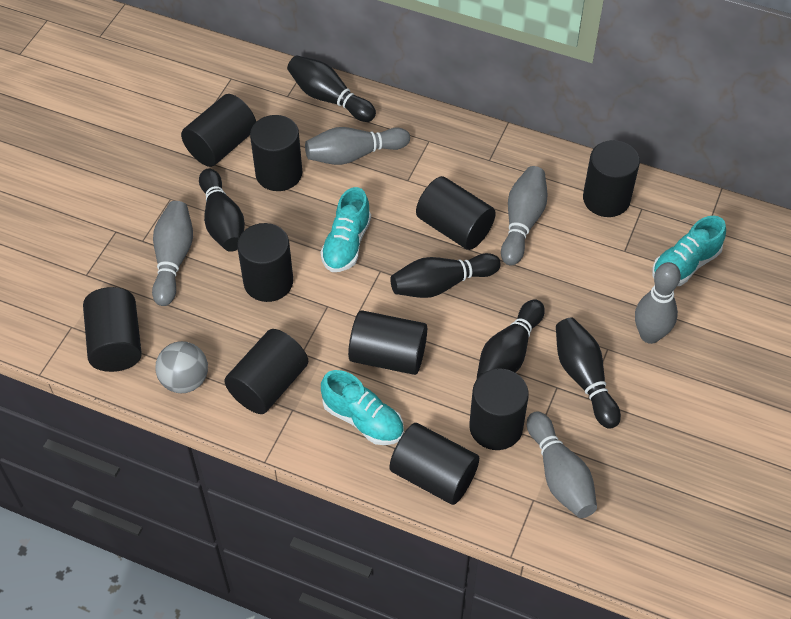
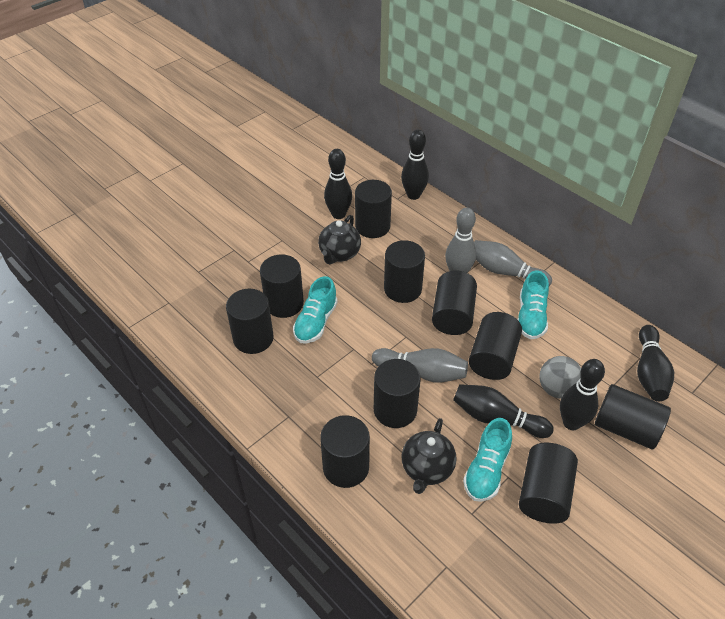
black teapot: none = 0 -> [318,215,361,264] [402,418,457,494] = 2
grey bowling pin: [152,201,193,306] [305,127,410,165] [501,166,548,266] [527,412,597,518] [635,262,681,344] = 5 -> [372,348,468,382] [445,208,476,273] [474,240,552,286] = 3

